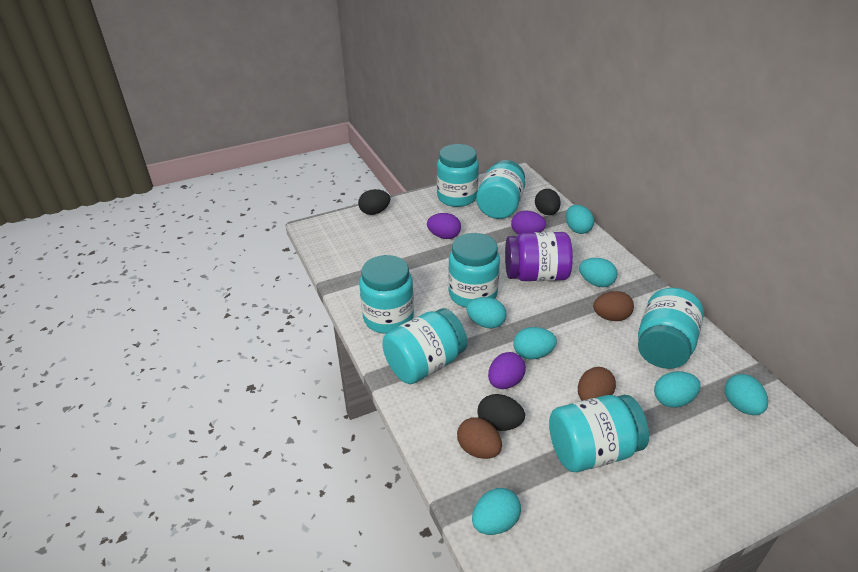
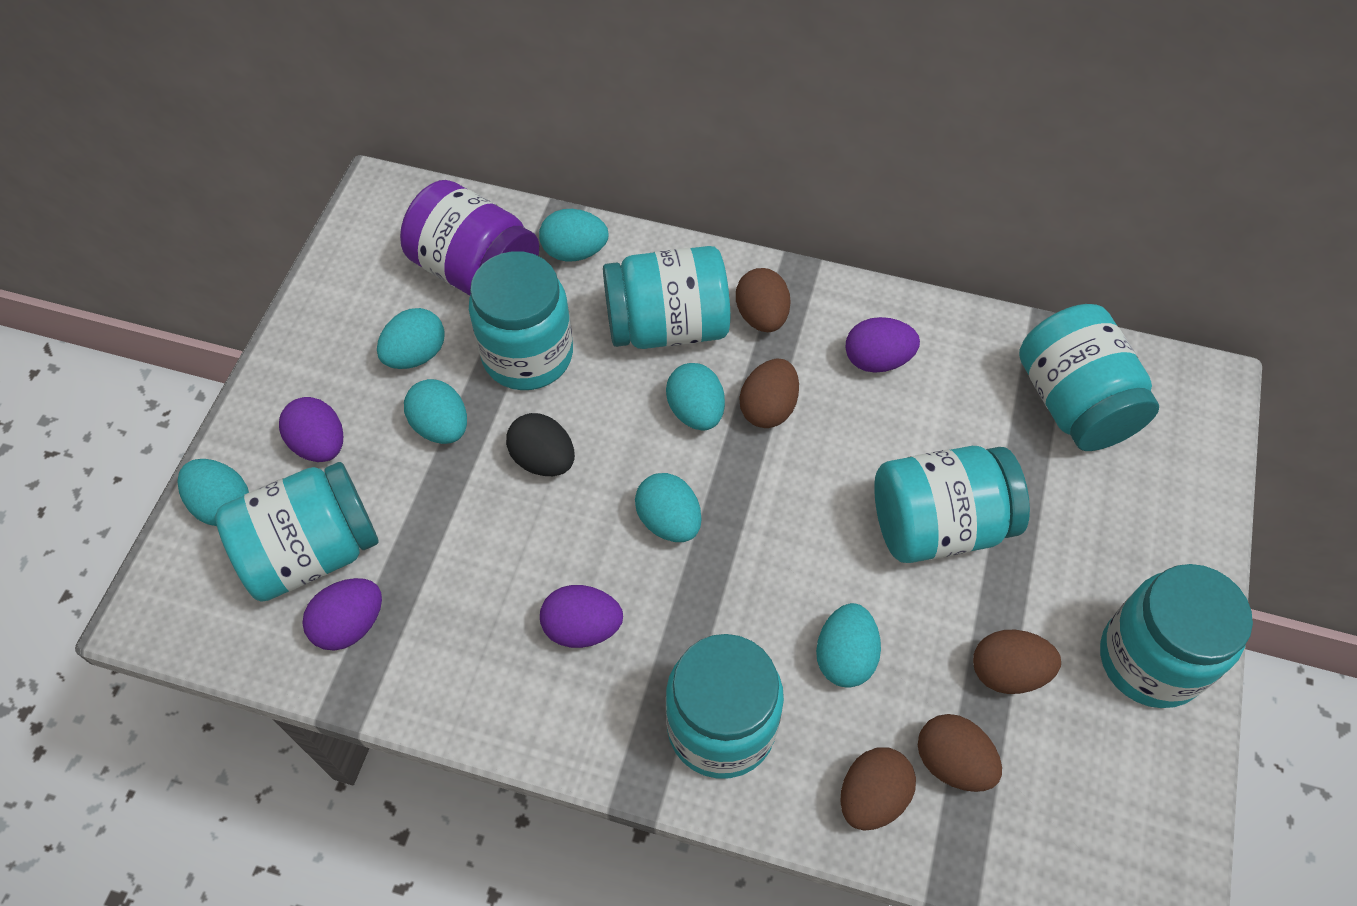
black egg: [358,189,390,215] [477,394,525,431] [535,189,561,215] = 3 -> [506,413,575,476] = 1
brown egg: [457,418,502,459] [578,367,616,401] [593,291,634,321] = 3 -> [736,268,791,332] [740,359,799,428] [840,747,916,830] [918,714,1002,792] [973,630,1061,694] = 5
purple egg: [427,213,461,239] [488,352,526,389] [511,211,546,235] = 3 -> [279,397,343,462] [302,578,382,651] [540,585,623,648] [846,317,920,373] = 4

